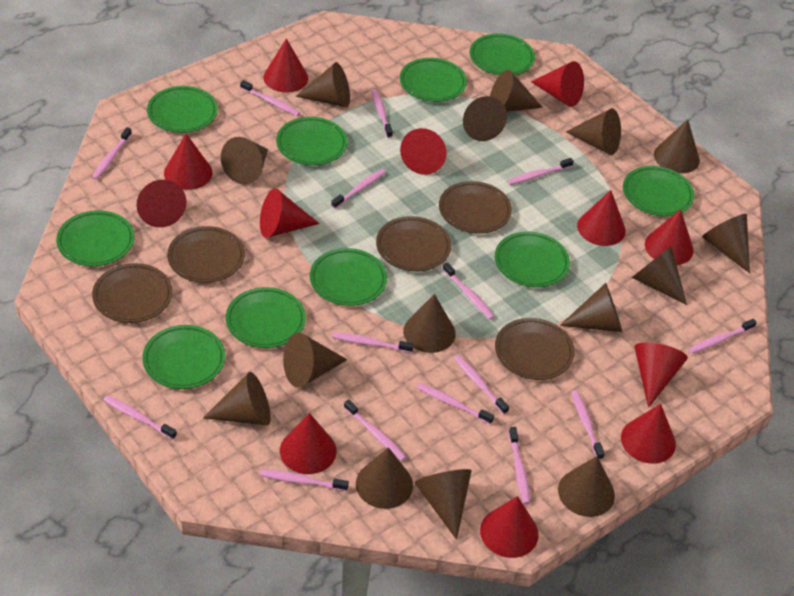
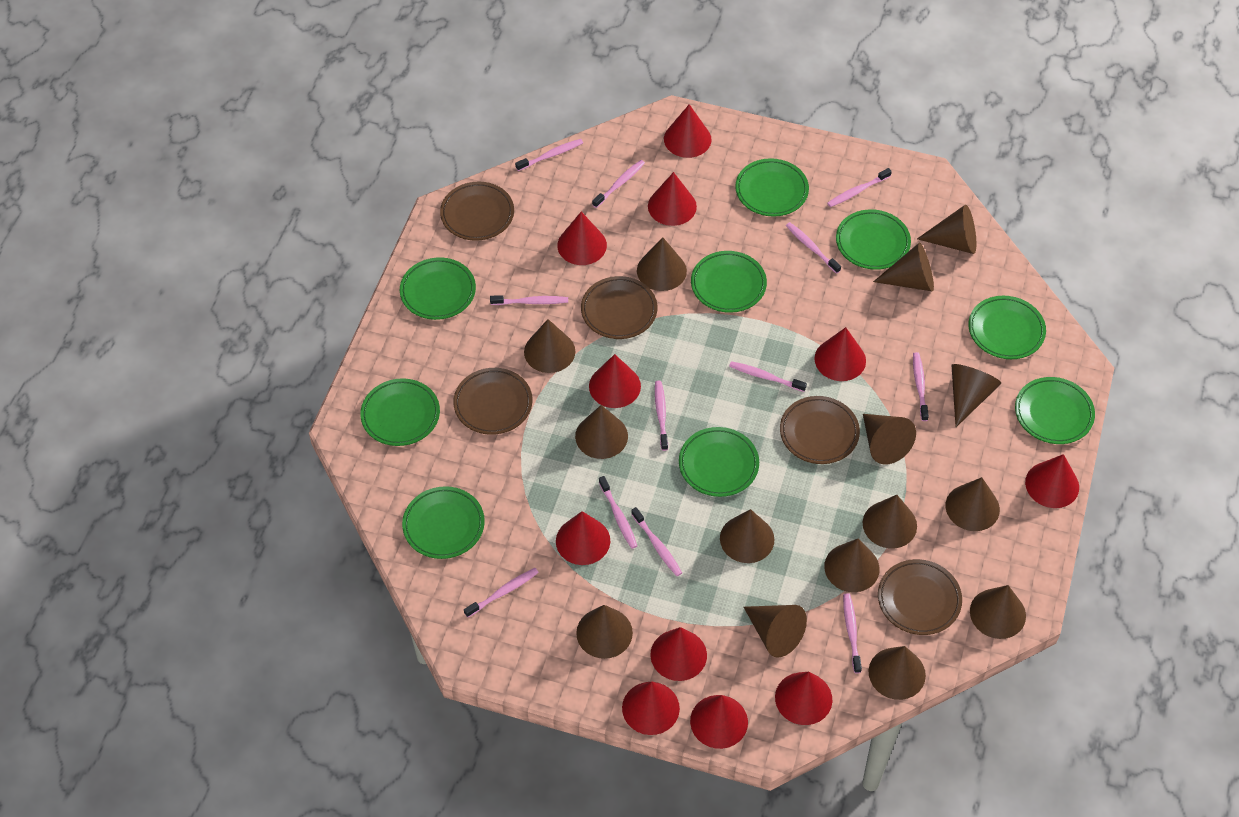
green plate: [56,210,134,266] [142,325,225,389] [147,86,218,133] [226,287,306,348] [276,117,347,165] [310,248,387,306] [400,58,467,102] [470,33,535,75] [495,232,570,287] [623,166,694,216] = 10 -> [360,378,440,446] [400,257,476,320] [402,486,485,559] [679,427,759,497] [691,251,767,313] [735,158,809,217] [836,209,911,270] [968,296,1046,359] [1015,377,1095,444] = 9
pink toothbrush: [92,127,132,180] [103,396,177,439] [240,80,300,116] [260,470,349,491] [331,169,386,209] [332,332,414,353] [344,399,406,461] [371,89,393,138] [416,383,494,424] [442,262,495,320] [454,355,509,415] [508,158,573,185] [509,427,530,504] [571,390,605,460] [689,319,757,354] = 15 -> [464,568,539,618] [490,295,568,305] [515,139,583,171] [592,160,645,208] [599,476,637,549] [631,507,682,576] [655,381,668,451] [729,361,807,392] [786,222,841,274] [827,168,892,207] [843,593,862,673] [913,352,929,421] = 12
red cone: [137,180,187,227] [164,134,213,190] [260,188,320,238] [263,39,308,92] [280,413,336,474] [400,128,446,175] [480,496,539,558] [531,61,584,107] [577,190,626,246] [621,404,676,464] [634,343,688,408] [645,209,694,265] = 12 -> [556,511,610,565] [557,212,607,265] [589,354,641,408] [622,681,680,735] [648,172,697,226] [650,627,707,681] [664,104,711,158] [690,695,748,749] [775,672,832,725] [814,327,866,381] [1025,454,1079,508] = 11

